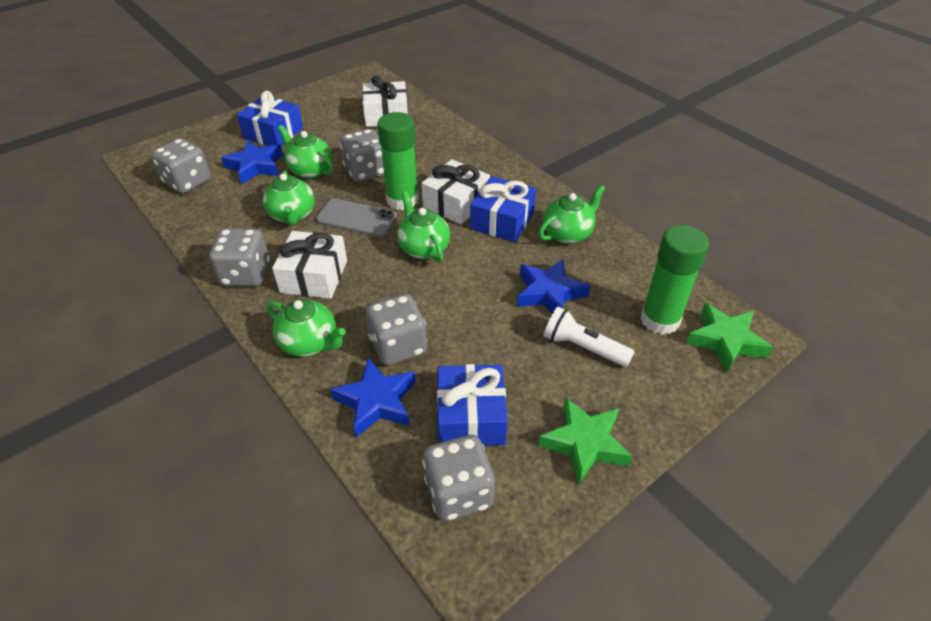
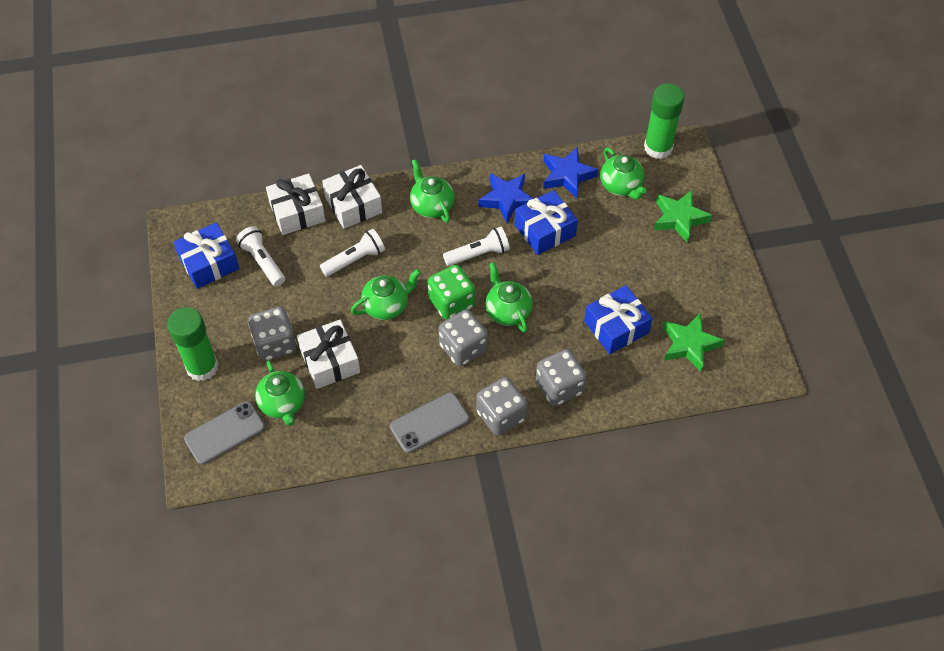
blue star: [221,140,283,184] [330,358,416,437] [517,259,590,313] = 3 -> [478,173,534,224] [543,147,598,198] = 2
green dice: none = 0 -> [427,265,475,320] = 1
grey dice: [152,138,211,194] [209,228,270,286] [340,129,384,182] [366,294,427,365] [422,435,495,521] = 5 -> [248,307,297,361] [438,309,488,366] [476,377,528,436] [536,349,587,406] = 4
grey phone: [316,198,397,237] = 1 -> [184,401,265,465] [390,392,469,453] = 2
white flashlight: [544,307,635,367] = 1 -> [236,226,285,286] [320,229,385,277] [443,227,510,266] = 3

